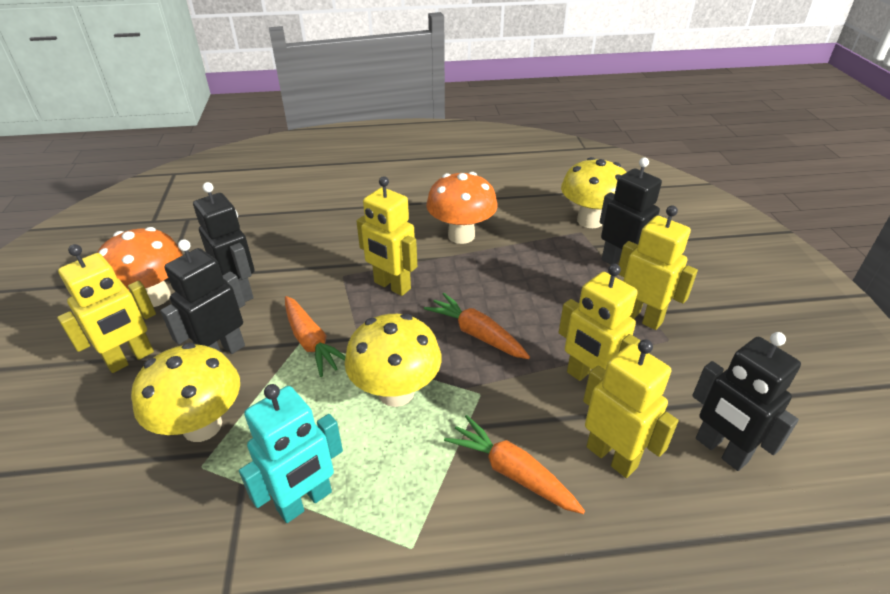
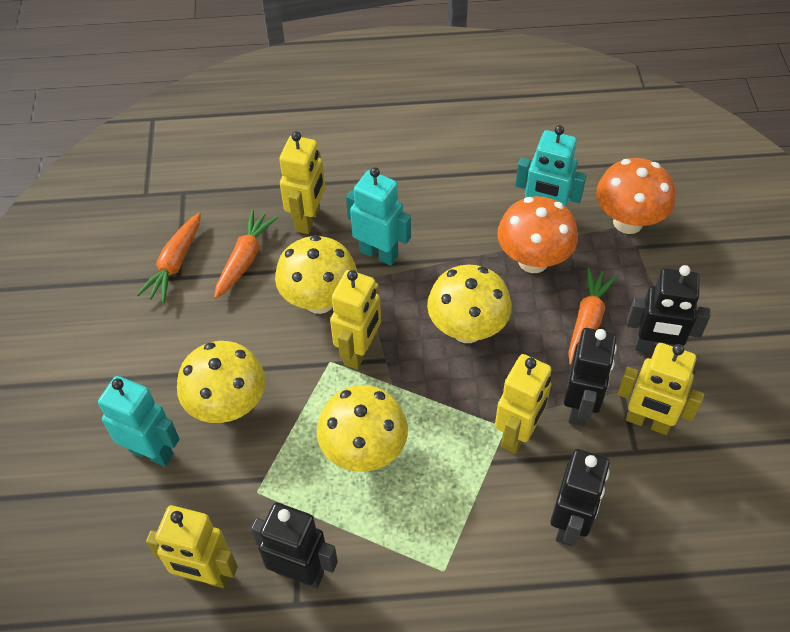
turquoise robot: [239,384,343,523] = 1 -> [98,376,179,467] [346,167,411,266] [515,125,587,207] = 3
yellow mushroom: [131,343,240,442] [345,314,442,407] [561,157,626,228] = 3 -> [177,341,266,423] [275,235,357,314] [317,385,408,472] [427,265,512,343] = 4

